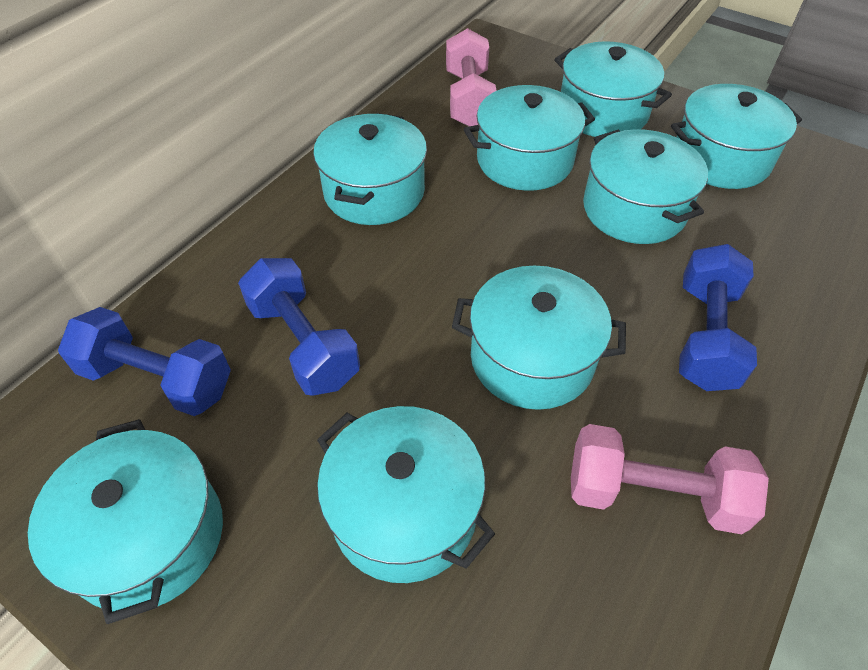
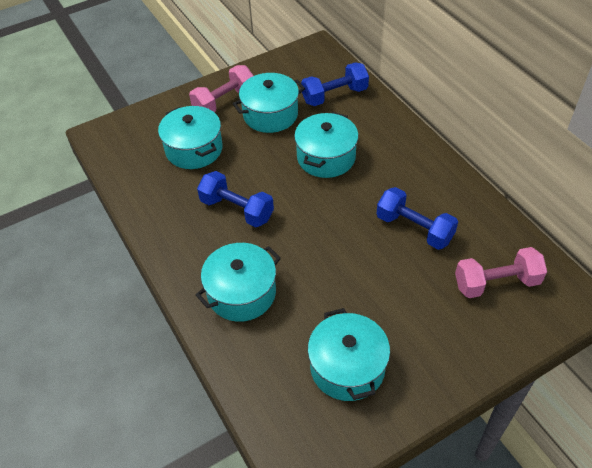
turquoise pot: [28,419,223,624] [313,113,427,225] [317,406,495,583] [452,266,626,410] [464,85,595,191] [554,41,672,137] [583,129,708,244] [671,84,802,189] = 8 -> [158,106,223,169] [196,243,281,322] [233,73,305,133] [294,112,359,178] [308,308,390,401] = 5

